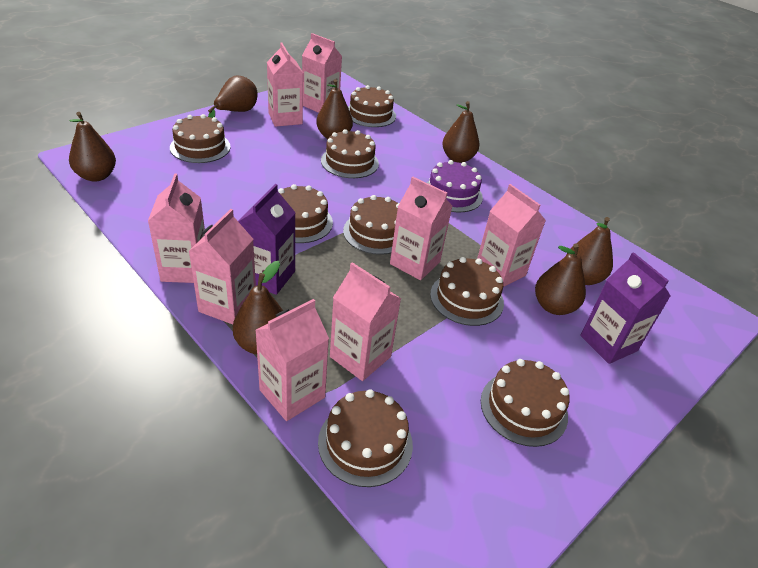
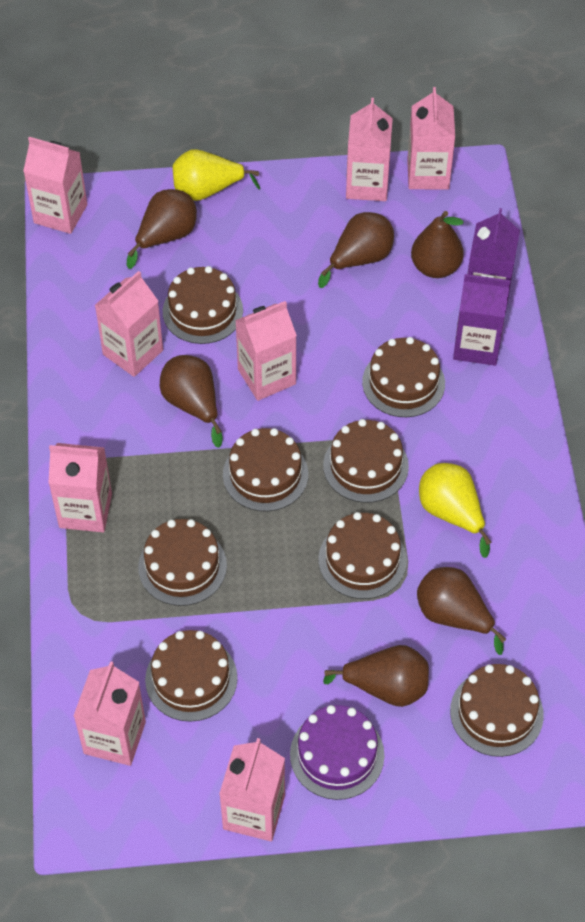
brown pear: [69,112,116,182] [208,76,258,118] [233,261,283,354] [316,79,353,139] [442,101,480,163] [535,243,586,315] [567,217,613,285] = 7 -> [127,189,197,269] [160,355,223,448] [318,212,394,288] [323,645,429,707] [411,211,464,278] [417,567,506,655] = 6
yellow pear: none = 0 -> [172,149,260,201] [419,463,491,558] = 2

